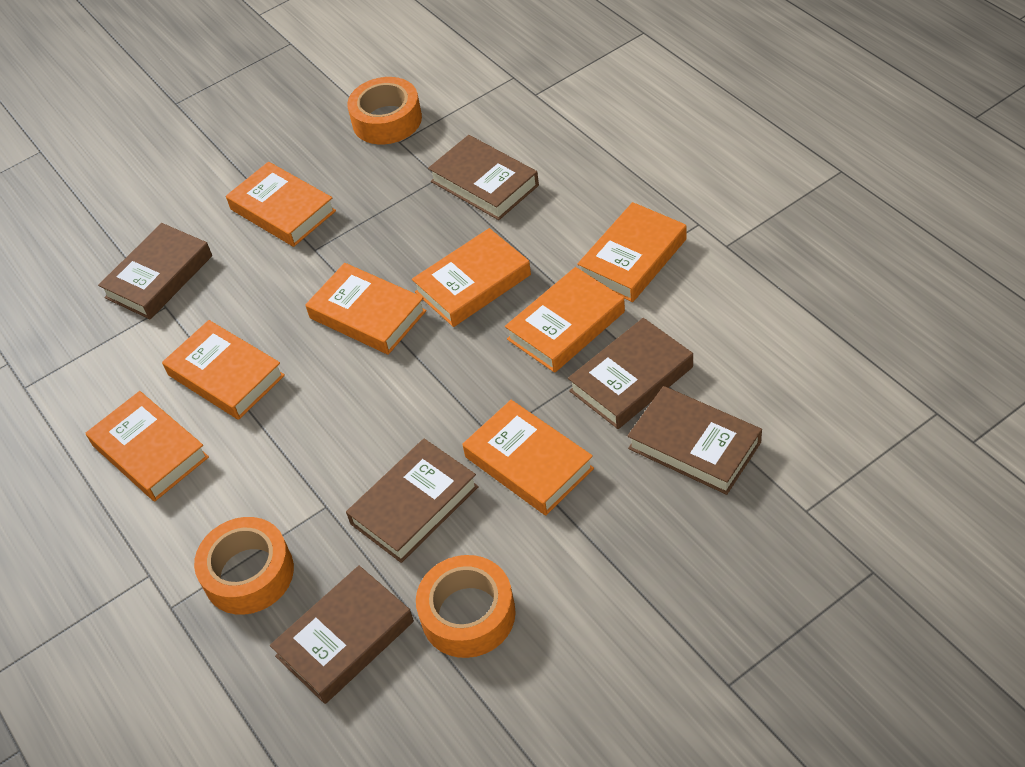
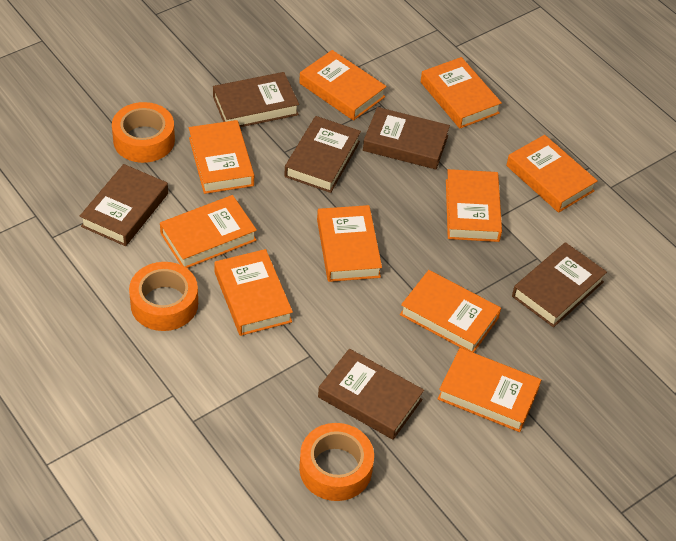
orange book: [86,391,209,502] [162,320,285,420] [226,162,336,247] [305,263,426,355] [412,228,531,327] [463,400,594,515] [505,267,625,373] [577,202,687,302] = 8 -> [160,195,257,268] [189,120,254,194] [214,249,293,336] [299,50,387,121] [317,205,382,282] [400,270,501,353] [421,57,502,128] [438,348,541,432] [446,169,502,242] [506,135,598,213] = 10

